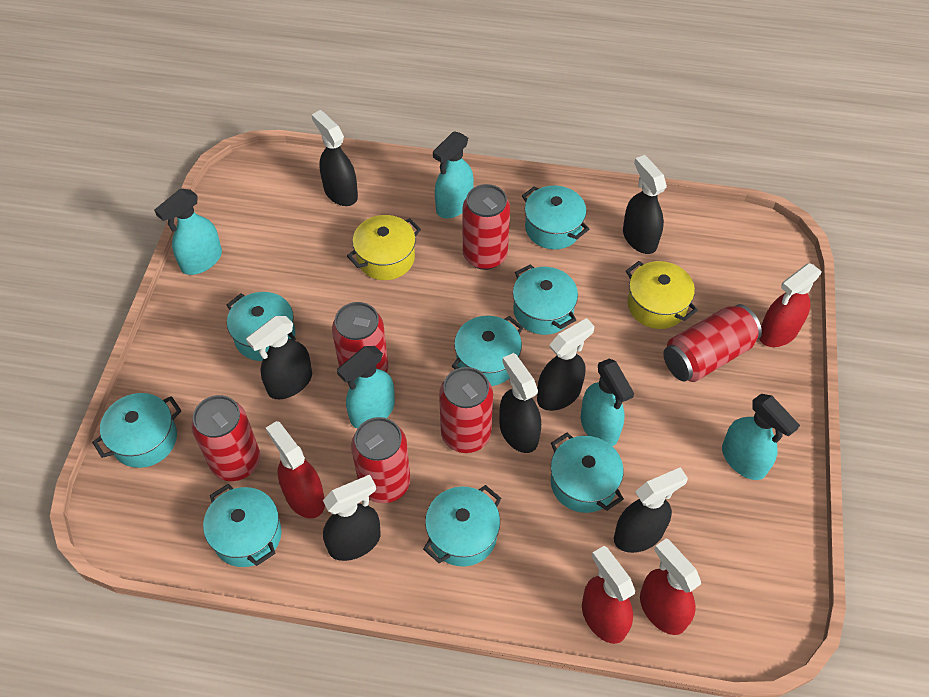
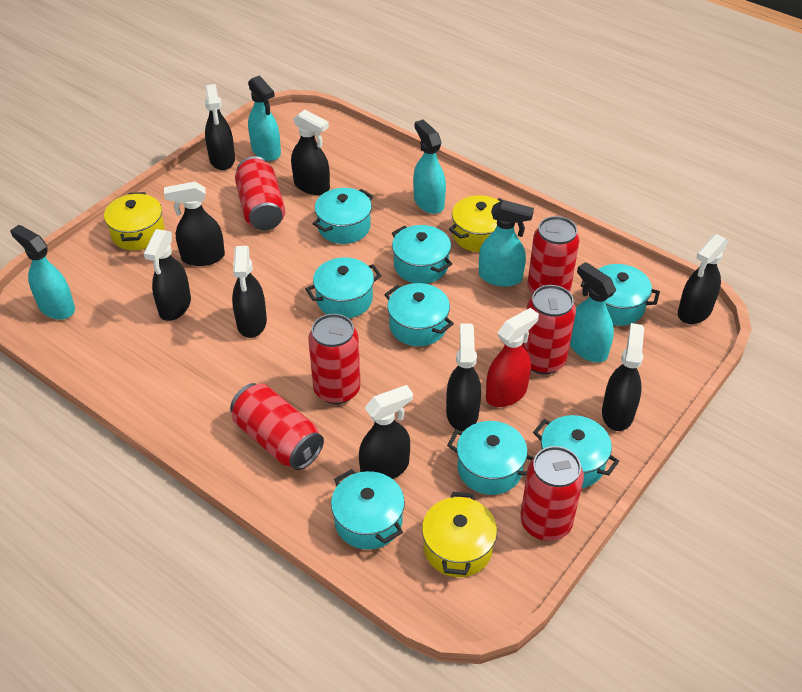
black spray bottle: [246,316,312,399] [311,110,358,206] [323,475,381,561] [499,353,541,453] [537,318,594,411] [614,467,688,553] [623,155,667,254] = 7 -> [143,229,191,321] [164,182,225,266] [205,84,235,170] [232,246,267,338] [291,110,330,195] [359,385,413,479] [446,323,481,432] [602,323,644,431] [678,234,728,324] = 9
red spray bottle: [266,421,325,518] [582,546,635,644] [640,539,701,635] [759,263,822,347] = 4 -> [486,308,539,407] = 1
yellow pot: [347,215,421,280] [626,261,698,329] = 2 -> [104,192,165,250] [422,492,497,577] [449,195,502,252] = 3

